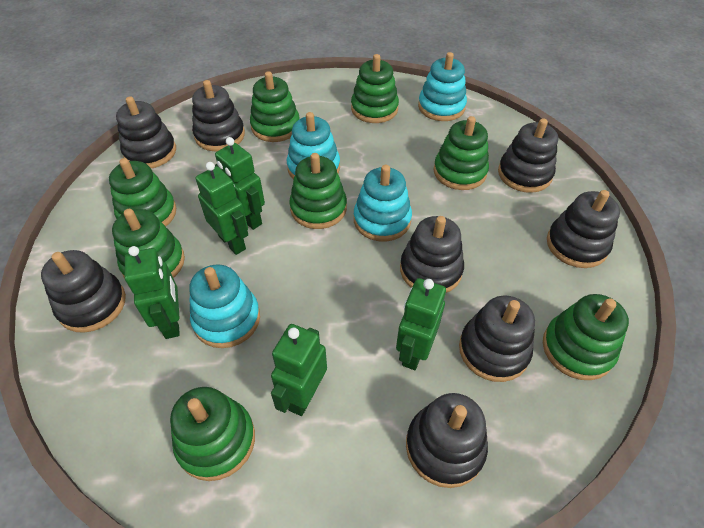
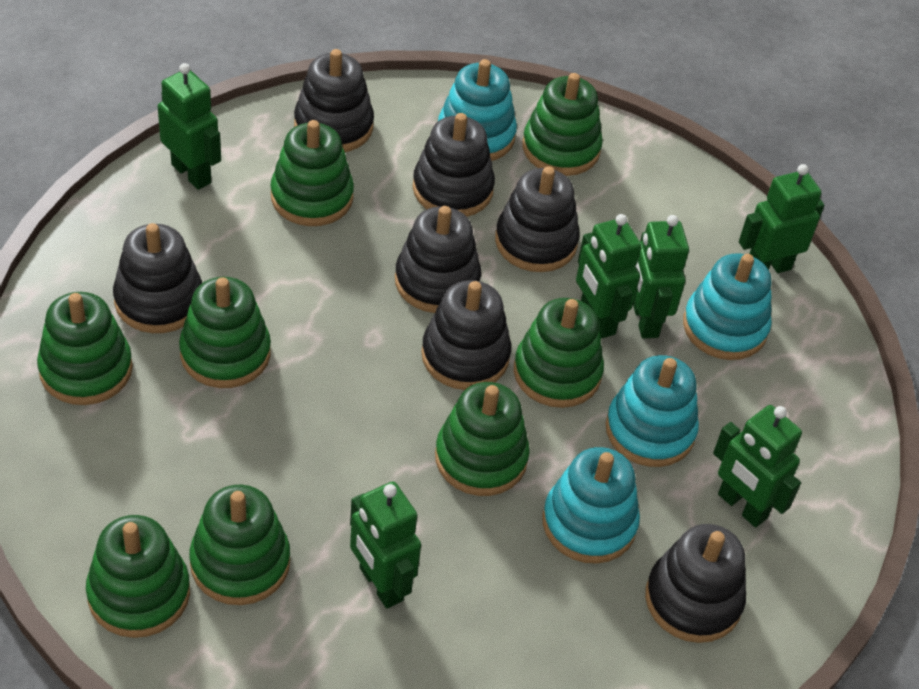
black stacking toy: [41,250,126,333] [116,96,176,168] [192,80,245,152] [400,216,464,293] [406,393,488,488] [459,295,535,382] [498,118,558,193] [547,190,620,268] = 8 -> [113,223,202,333] [294,49,374,152] [395,206,481,313] [413,113,495,217] [421,280,511,390] [495,166,580,272] [645,524,746,643] = 7
green robot: [125,246,180,339] [196,162,248,255] [215,137,265,230] [271,324,327,416] [396,278,446,370] = 5 -> [158,63,221,190] [350,481,421,608] [576,214,641,339] [633,215,689,339] [713,405,802,527] [739,164,825,273] = 6

